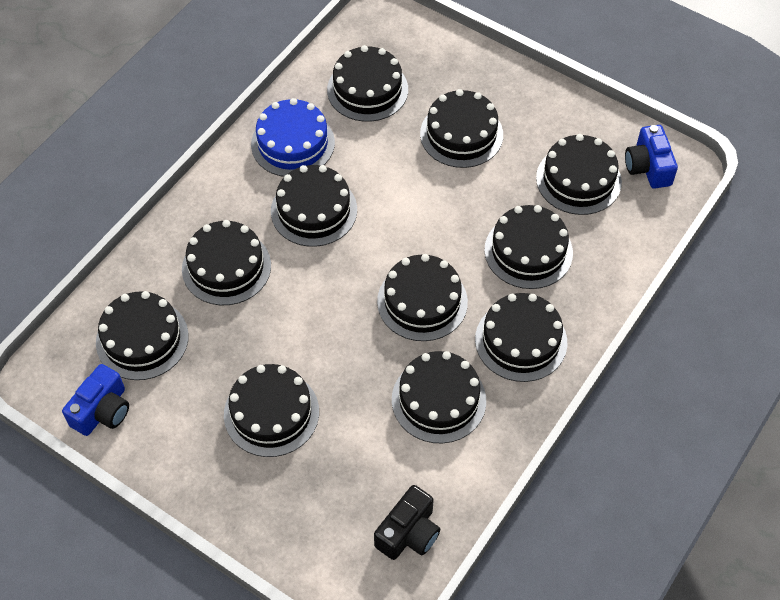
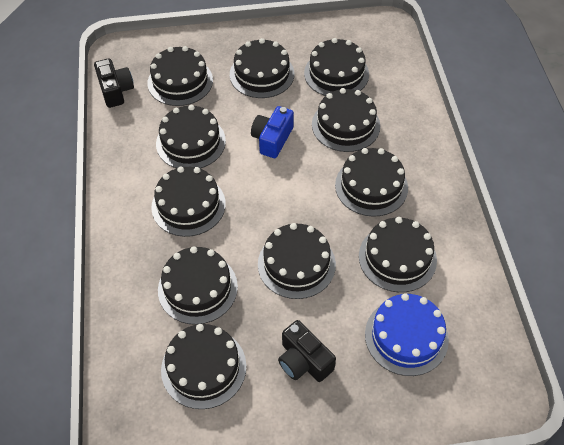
black camera: [374,485,440,560] = 1 -> [94,58,134,108] [278,320,336,382] = 2
blue camera: [62,364,129,436] [625,125,678,189] = 2 -> [251,106,294,158] = 1

